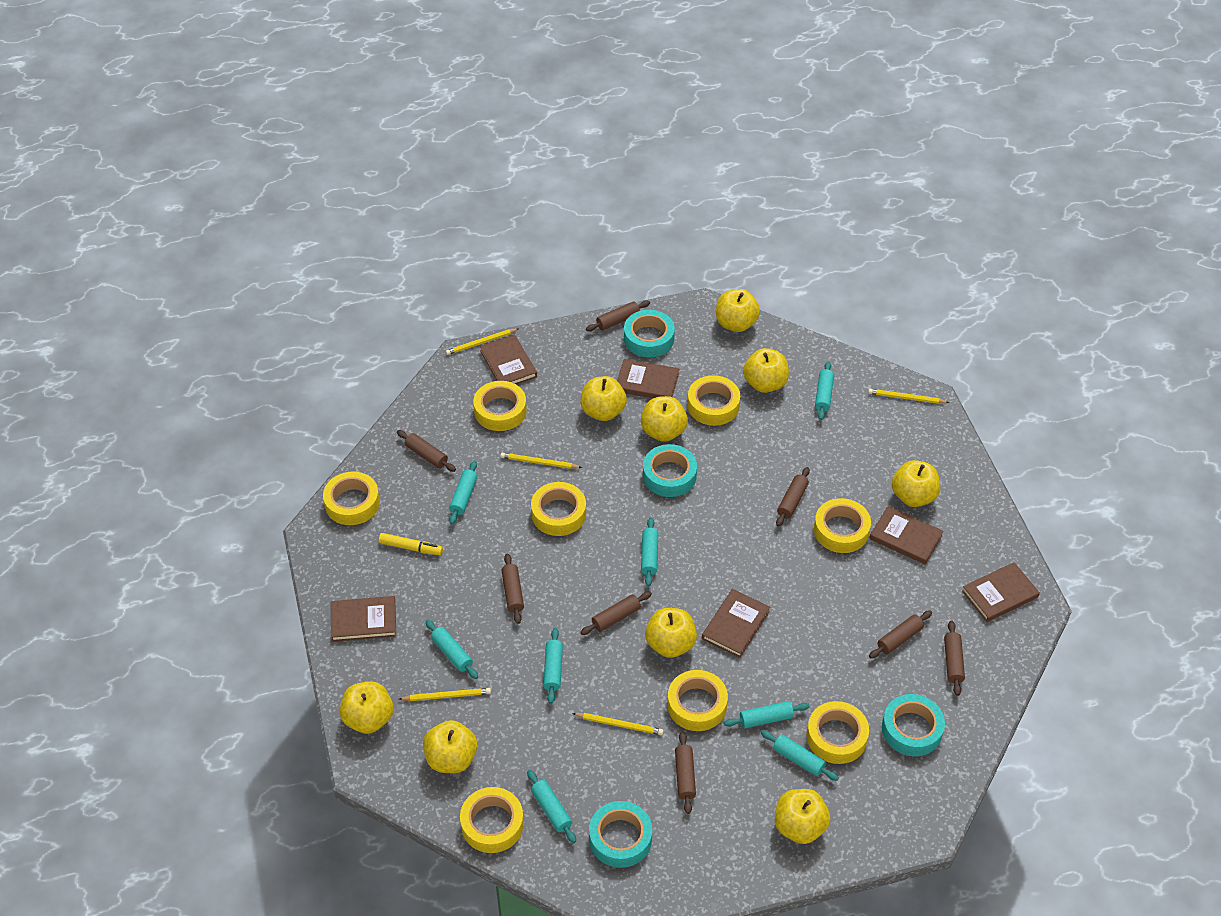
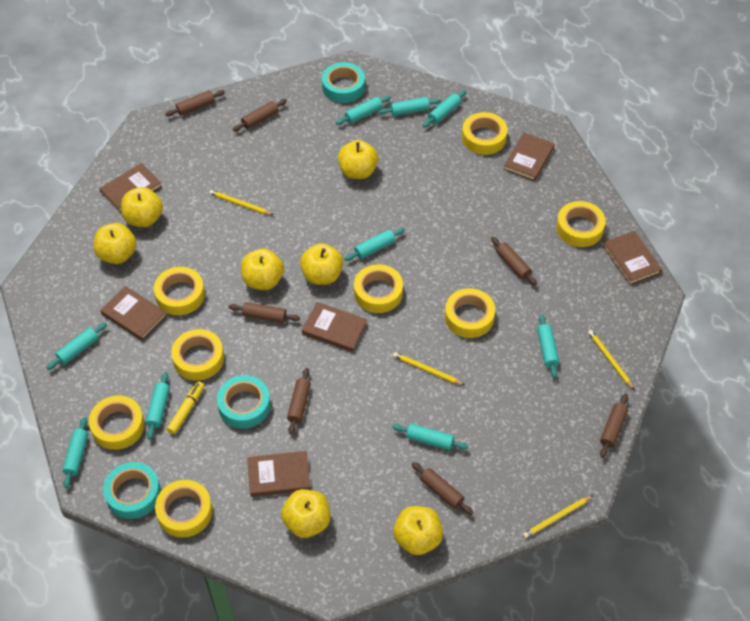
brown rolling pin: [397,430,456,472] [501,554,524,624] [580,591,652,635] [586,301,650,331] [675,731,696,814] [776,467,810,527] [869,610,932,659] [944,621,965,696] = 8 -> [165,90,225,116] [229,302,300,323] [233,99,287,131] [287,368,311,435] [412,462,473,515] [491,237,537,286] [600,394,628,458] = 7
turquoise rolling pin: [426,620,478,679] [449,461,477,524] [527,770,576,843] [543,628,563,704] [641,517,659,586] [724,701,809,728] [761,730,839,781] [815,361,834,420] = 8 -> [46,323,107,370] [62,417,88,488] [146,372,170,440] [336,96,391,125] [345,228,405,261] [379,97,441,116] [392,424,468,450] [423,90,466,127] [537,314,559,378] = 9
turquoise tape: [589,801,652,868] [624,310,675,357] [643,444,697,497] [882,694,945,756] = 4 -> [103,462,161,519] [217,375,271,429] [322,62,365,103] = 3
yellow apple: [340,681,393,734] [423,720,477,773] [580,376,627,421] [641,396,688,442] [645,608,697,658] [716,289,760,332] [743,348,789,393] [775,789,830,844] [892,460,940,507] = 9 -> [94,223,137,264] [121,187,163,227] [241,249,284,290] [281,489,330,538] [300,243,343,285] [338,140,378,179] [393,506,443,555] = 7
yellow pencil: [399,688,491,701] [446,328,519,355] [500,453,582,469] [572,713,664,735] [868,389,949,404] = 5 -> [209,190,273,215] [393,352,464,385] [523,495,593,538] [588,330,634,390] = 4

